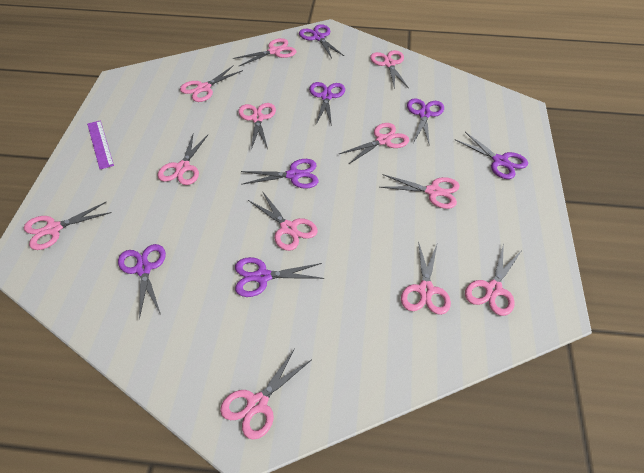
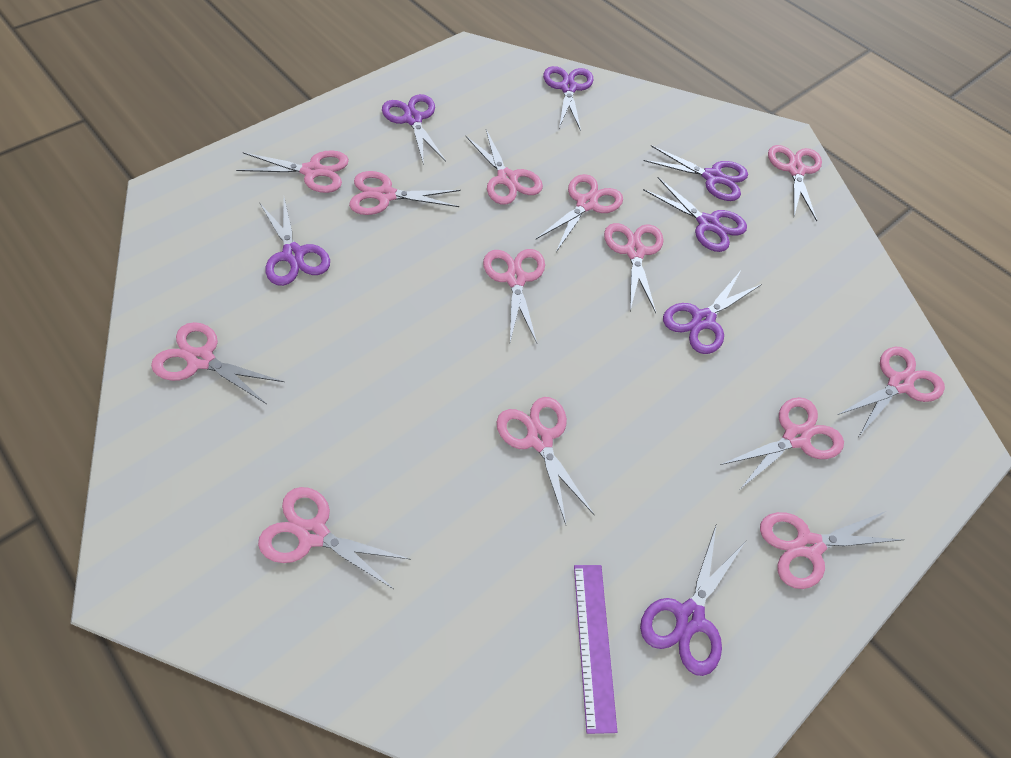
pink scissors: [24,202,112,250] [157,135,208,185] [180,65,243,102] [220,349,311,440] [233,38,296,67] [238,103,276,150] [248,191,318,251] [339,123,409,164] [370,50,409,89] [379,174,460,209] [401,241,451,315] [465,243,522,316] = 12 -> [151,322,284,404] [236,150,349,193] [258,487,409,590] [349,171,461,215] [466,130,543,205] [483,249,545,343] [497,397,594,524] [536,174,623,252] [604,223,664,313] [720,397,844,489] [760,511,904,589] [768,145,822,221] [837,347,945,436] = 13

